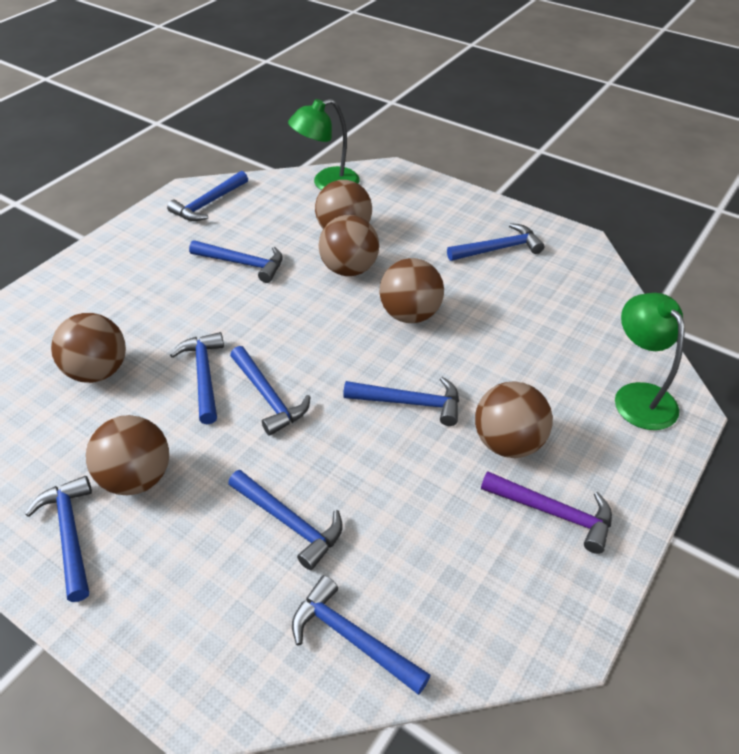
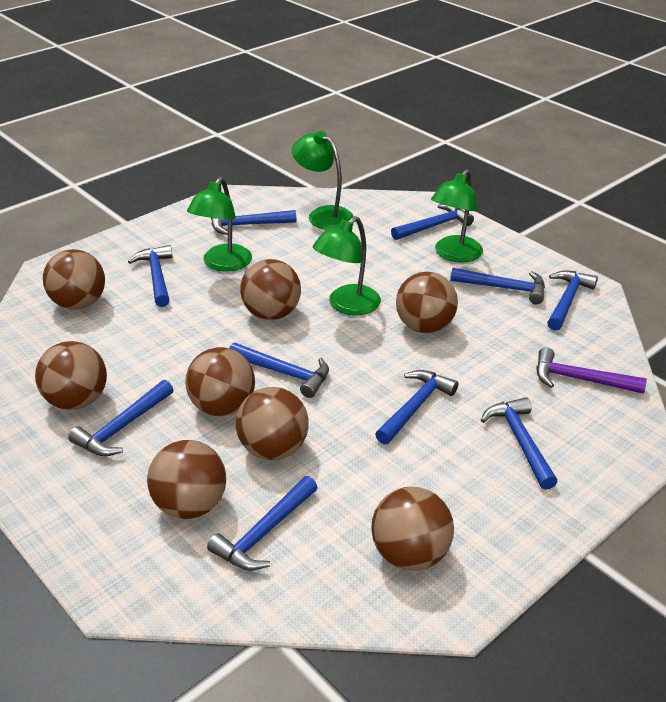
blue hammer: [25,476,92,602] [167,171,248,221] [170,332,224,424] [189,240,283,283] [228,470,343,570] [230,346,310,436] [292,575,431,695] [343,377,459,426] [447,223,544,261] = 9 -> [68,380,173,456] [128,245,173,307] [207,476,318,571] [211,210,297,235] [229,343,329,398] [375,370,459,445] [391,204,474,240] [450,268,545,304] [481,397,558,490] [547,270,598,331] = 10
brown ball: [51,313,126,383] [86,415,169,495] [315,180,372,229] [319,215,379,276] [380,258,444,323] [475,381,553,458] = 6 -> [35,341,107,410] [43,249,105,310] [147,440,226,519] [185,347,255,416] [236,387,309,460] [240,259,301,320] [371,487,454,571] [396,272,458,333] = 8
green lamp: [288,99,360,190] [615,293,684,430] = 2 -> [187,177,252,272] [292,131,354,230] [313,216,381,316] [431,169,483,263] = 4

